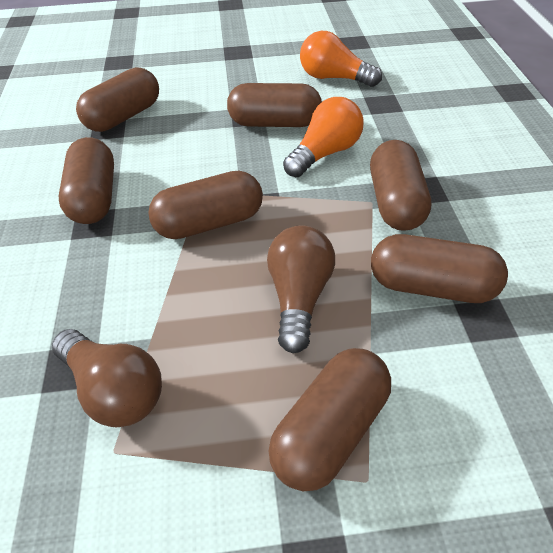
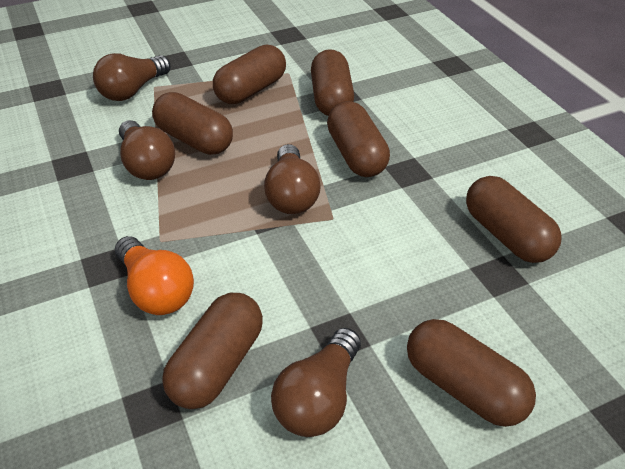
brown light bulb: [52,329,162,427] [267,225,335,353] = 2 -> [93,53,171,101] [119,120,175,180] [264,144,321,214] [271,328,361,437] = 4
orange light bulb: [283,97,364,177] [300,31,382,87] = 2 -> [115,236,194,315] = 1

